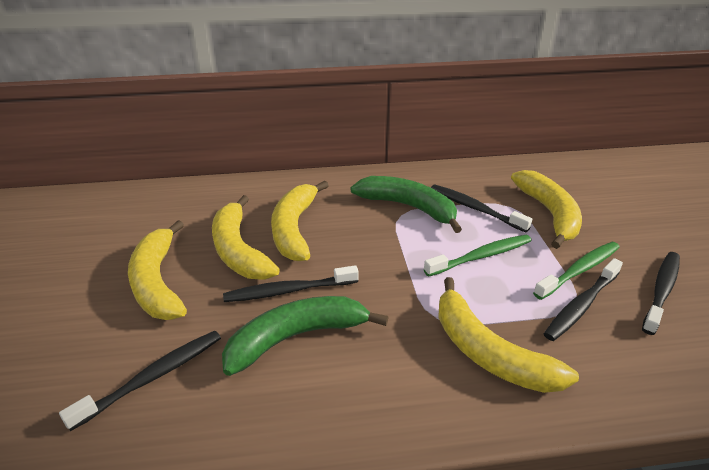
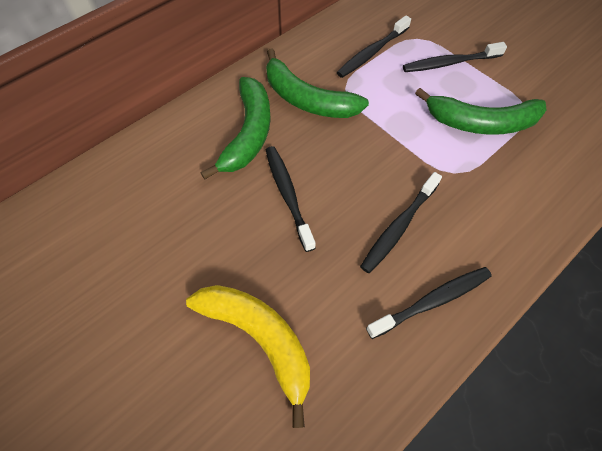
green banana: [222,296,388,376] [350,176,462,233] = 2 -> [201,77,271,180] [266,48,369,118] [415,88,546,135] = 3
green toothbrush: [424,235,532,277] [533,242,620,300] = 2 -> none = 0
yellow banana: [128,220,187,320] [212,195,280,280] [271,181,329,261] [438,277,579,393] [511,170,582,249] = 5 -> [186,285,310,428] = 1

